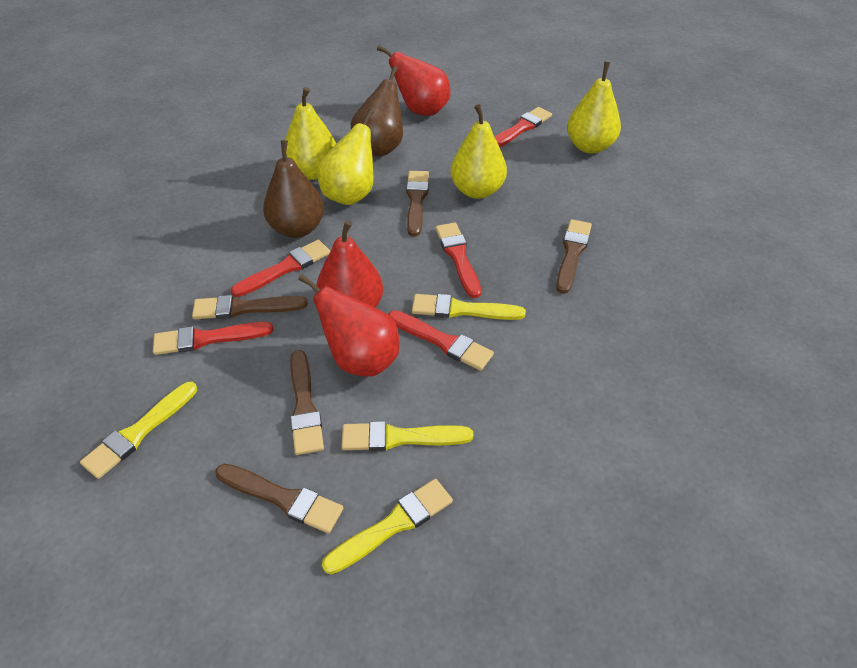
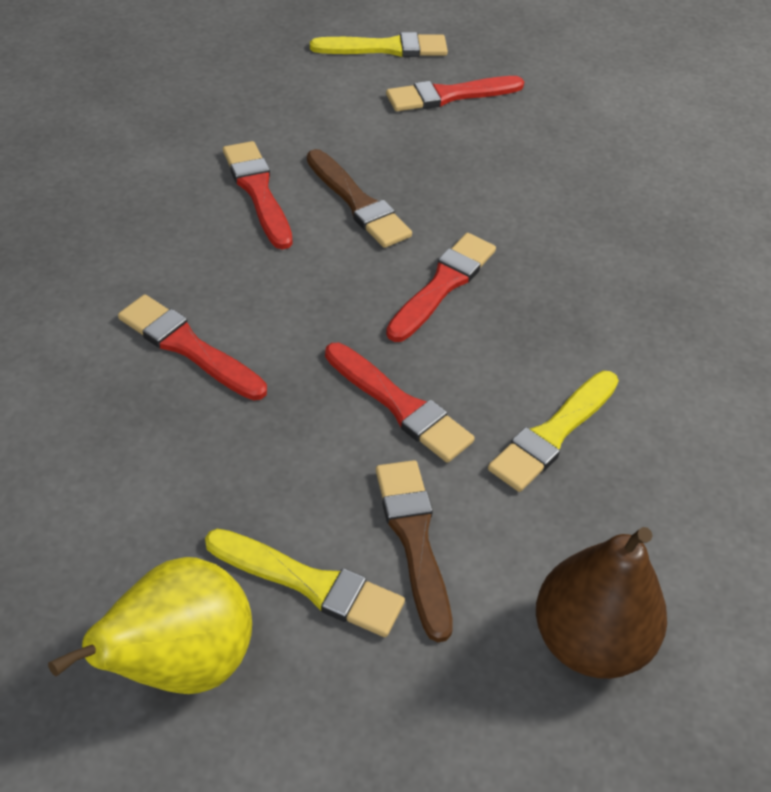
brown brush: [192,295,308,319] [215,464,343,533] [290,350,324,455] [406,171,429,236] [556,219,592,294] = 5 -> [307,149,412,248] [376,460,452,643] = 2
brown pear: [263,140,324,238] [351,66,403,156] = 2 -> [536,527,667,679] = 1
red pear: [298,274,400,377] [316,220,383,308] [377,45,450,116] = 3 -> none = 0
yellow brush: [80,382,197,479] [322,479,453,574] [341,421,474,451] [412,294,526,320] = 4 -> [205,529,405,637] [310,32,448,57] [488,371,619,492] = 3
yellow pear: [285,87,336,180] [317,109,374,205] [450,104,507,199] [567,62,621,154] = 4 -> [48,557,252,694] = 1

